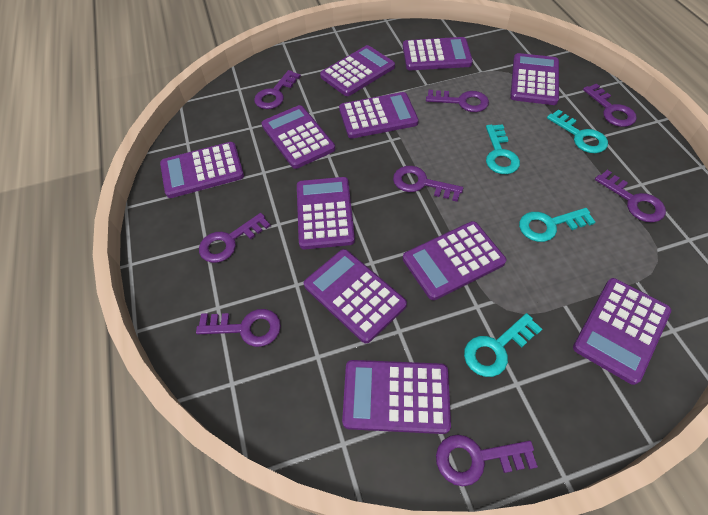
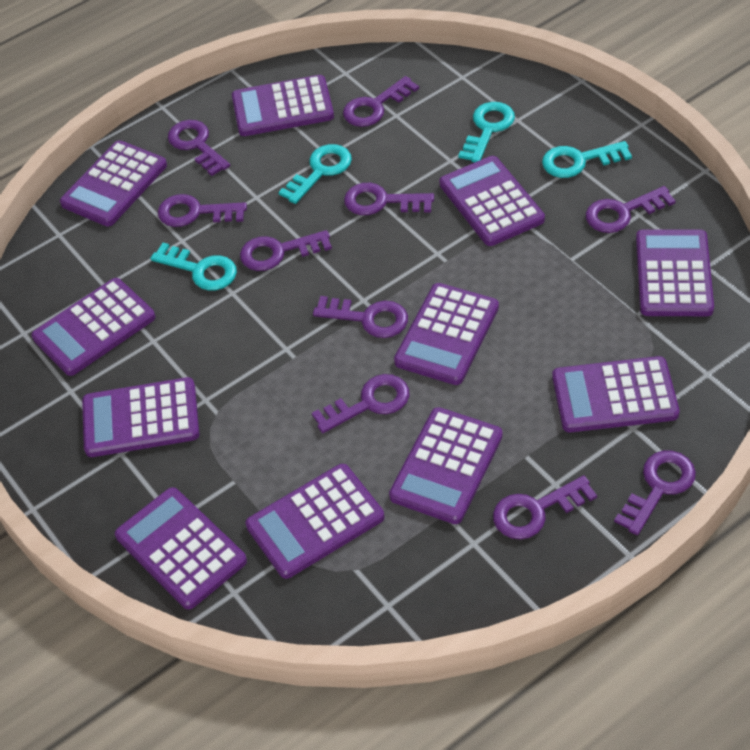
purple key: [196,309,281,347] [199,213,271,263] [254,70,301,109] [393,166,463,202] [426,90,489,112] [436,434,538,486] [583,83,637,127] [595,170,666,222] = 8 -> [158,194,247,227] [168,120,230,176] [240,230,332,271] [312,374,410,433] [313,296,408,338] [343,76,419,127] [344,183,434,215] [493,475,597,540] [586,186,676,233] [614,451,696,535] = 10

